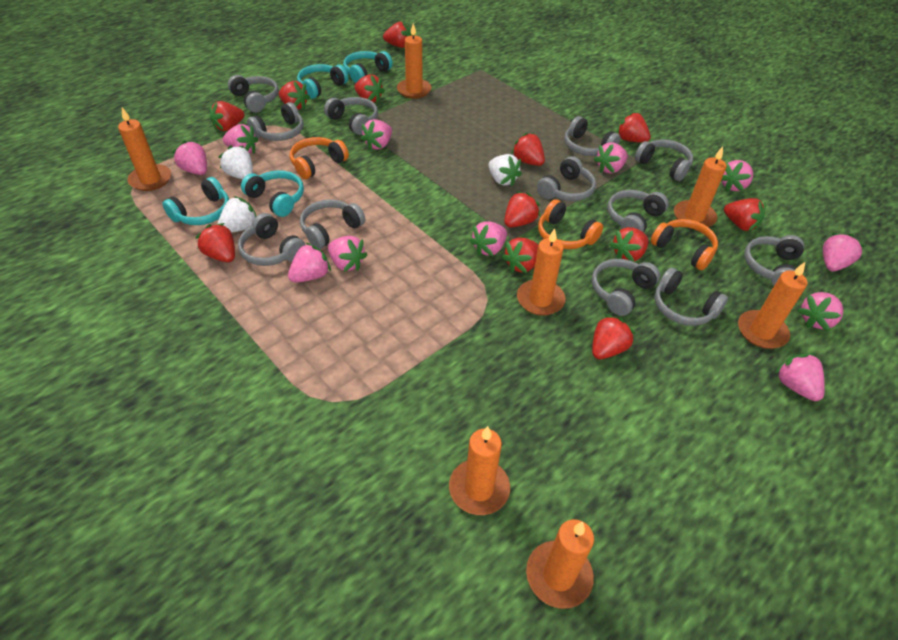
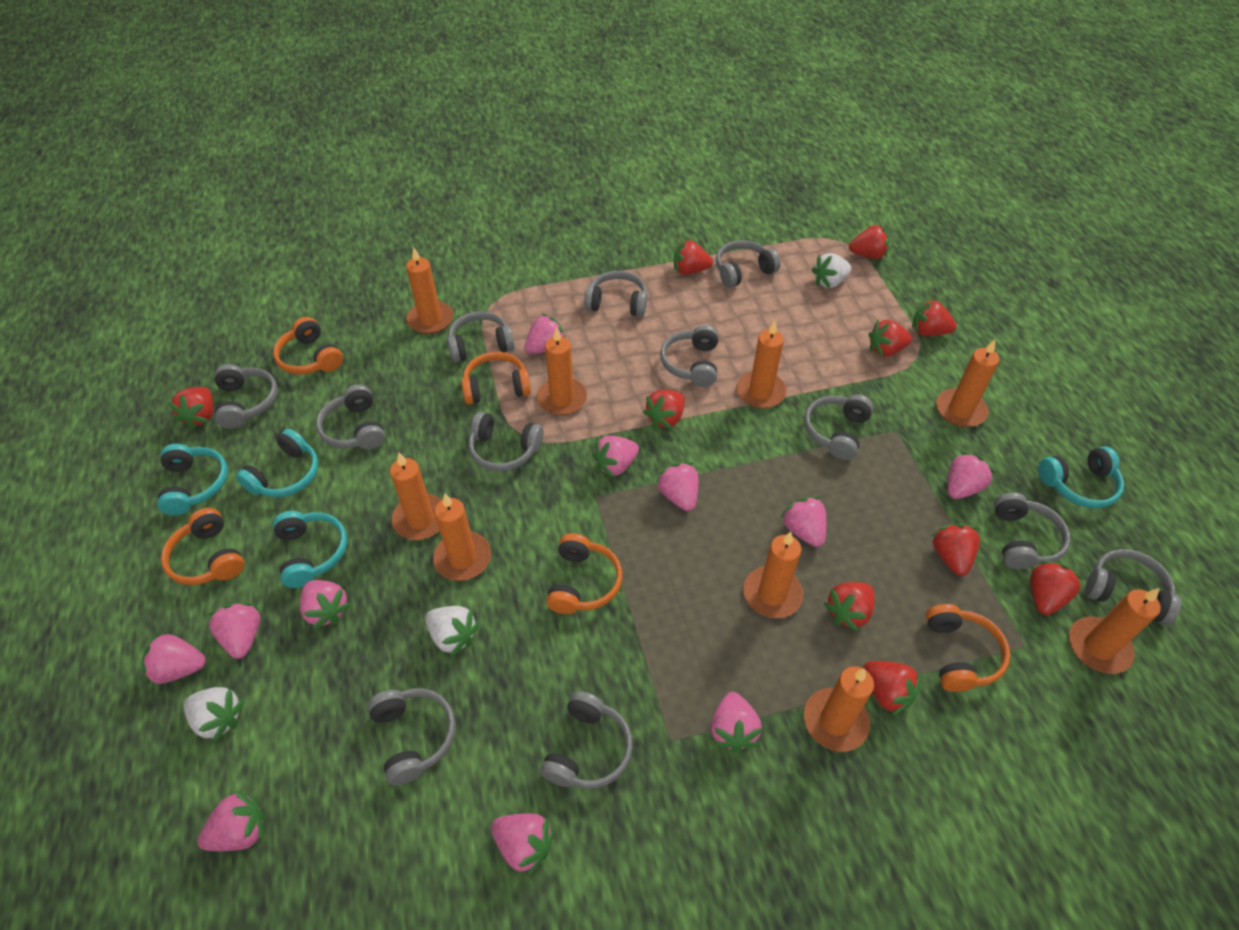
orange candle: [118,108,171,191] [397,23,432,99] [449,426,510,515] [517,228,566,316] [526,519,594,609] [674,146,727,227] [738,262,807,349] = 7 -> [390,452,442,540] [406,247,453,334] [433,494,491,581] [537,327,587,415] [736,321,787,408] [743,532,803,618] [804,666,874,752] [936,339,1000,427] [1069,588,1161,674] = 9
orange headphones: [290,137,349,179] [538,199,603,249] [651,219,718,270] = 3 -> [161,508,244,585] [273,317,343,374] [461,352,531,405] [546,533,622,614] [926,604,1010,692] = 5
red strawberry: [195,223,235,262] [210,101,245,131] [279,81,310,110] [354,74,385,103] [383,21,411,48] [502,238,538,273] [504,191,540,228] [511,132,545,166] [592,314,636,359] [610,227,649,262] [617,112,651,143] [724,198,766,231] = 12 -> [168,387,213,429] [643,390,685,429] [674,240,713,275] [823,582,874,631] [849,225,890,259] [863,661,921,716] [869,320,912,357] [912,299,957,336] [931,524,980,576] [1030,561,1083,615] = 10

